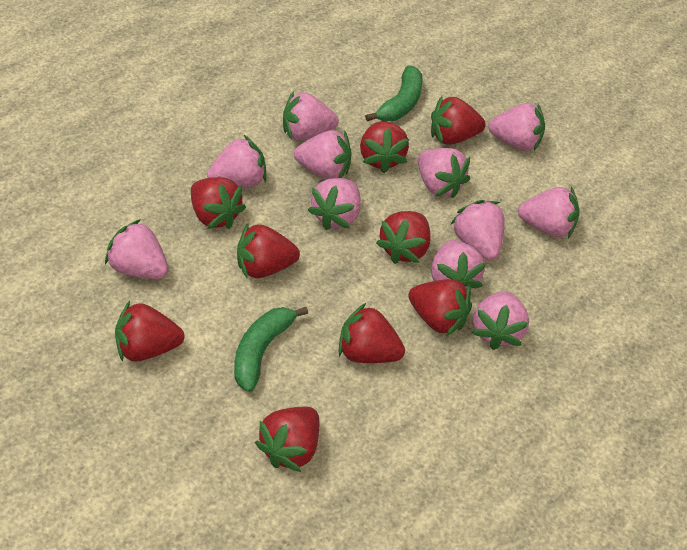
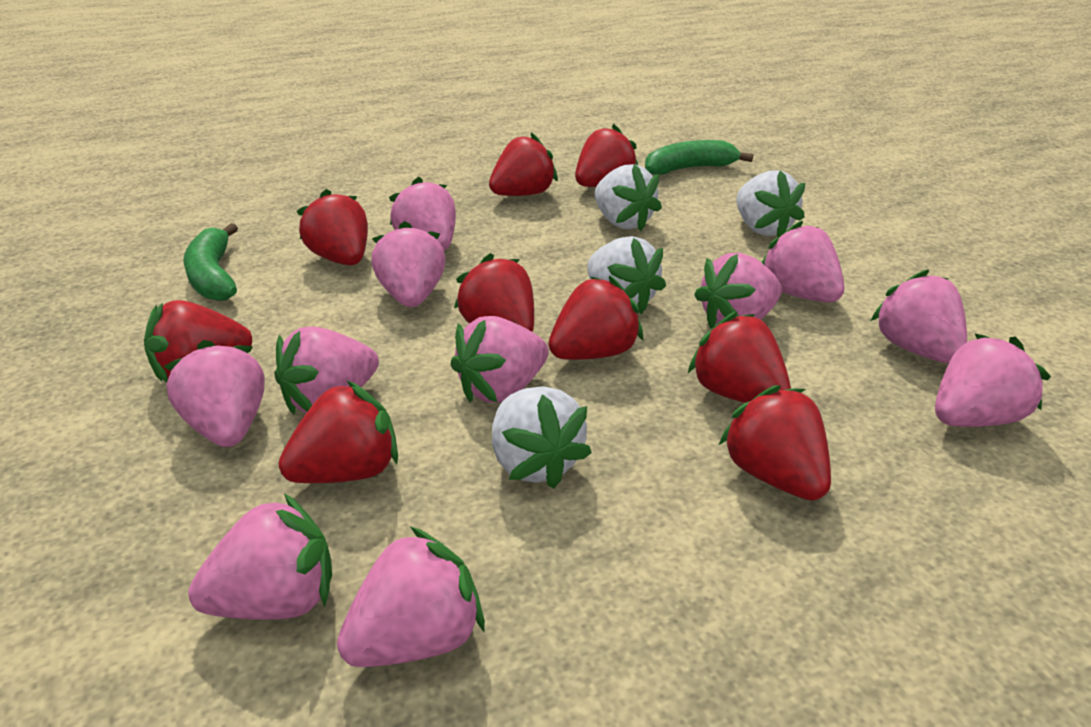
white strawberry: none = 0 -> [492,386,592,489] [587,236,666,315] [595,164,662,231] [736,170,805,238] = 4

